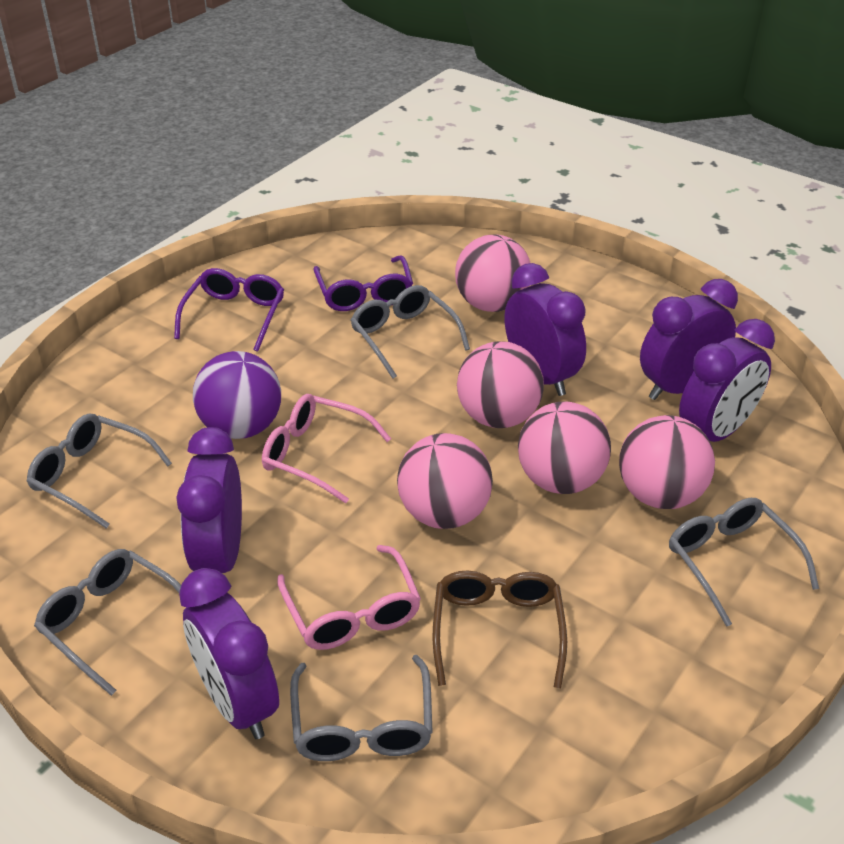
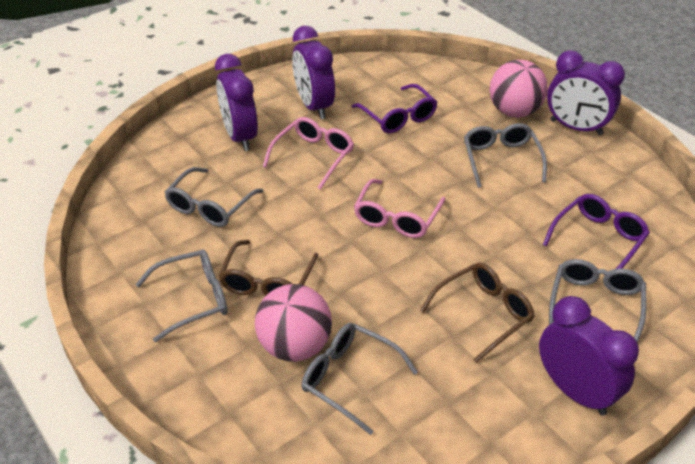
brown glasses: [432,571,567,688] = 1 -> [218,240,318,296] [420,263,535,363] = 2
pink ball: [397,433,493,529] [455,235,530,312] [457,341,544,428] [518,401,611,494] [619,415,715,509] = 5 -> [255,284,332,362] [489,60,548,117] = 2
purple ball: [193,351,281,439] = 1 -> none = 0
purple clock: [177,427,242,573] [179,568,279,739] [505,263,586,396] [640,279,738,400] [679,319,775,442] = 5 -> [215,54,258,151] [292,26,335,119] [539,296,639,416] [547,50,625,136] = 4

